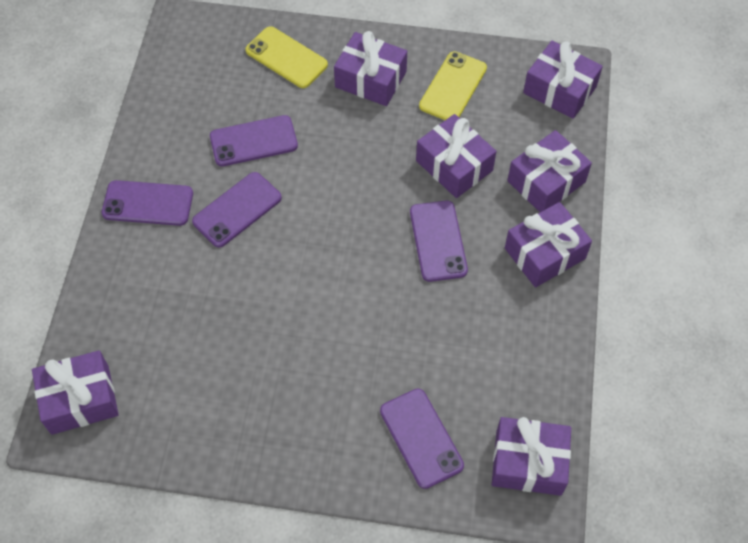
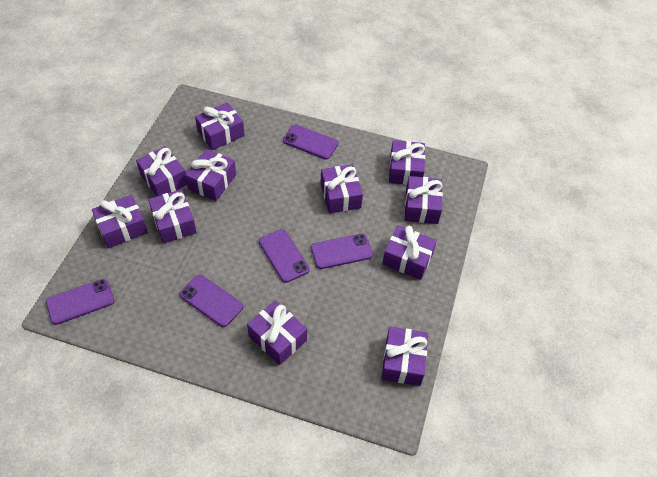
purple gift: [32,350,119,435] [334,31,407,106] [416,114,496,198] [492,417,571,496] [505,202,592,287] [507,130,592,212] [523,41,603,119] = 7 -> [92,195,148,248] [136,146,187,196] [148,189,197,244] [185,149,236,201] [195,102,245,150] [247,300,307,365] [320,164,363,213] [381,327,428,386] [382,225,437,280] [389,140,425,185] [405,176,443,224] = 11
yellow phone: [245,26,328,88] [419,51,487,120] = 2 -> none = 0

